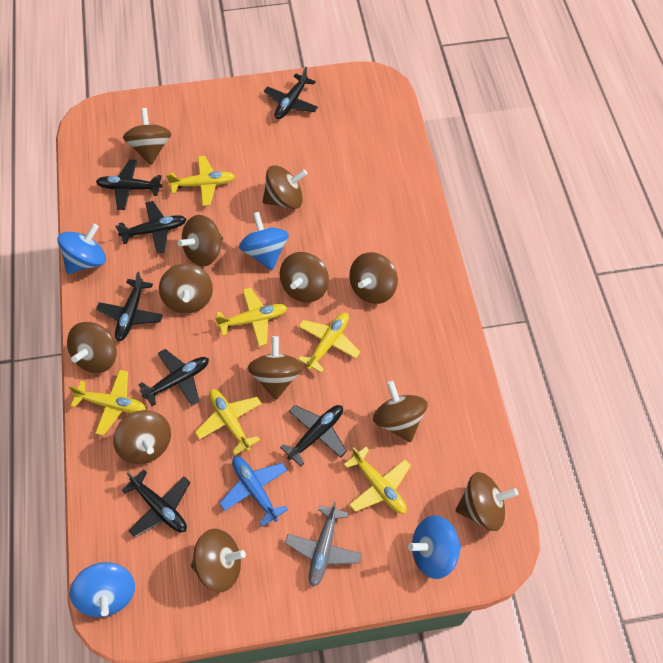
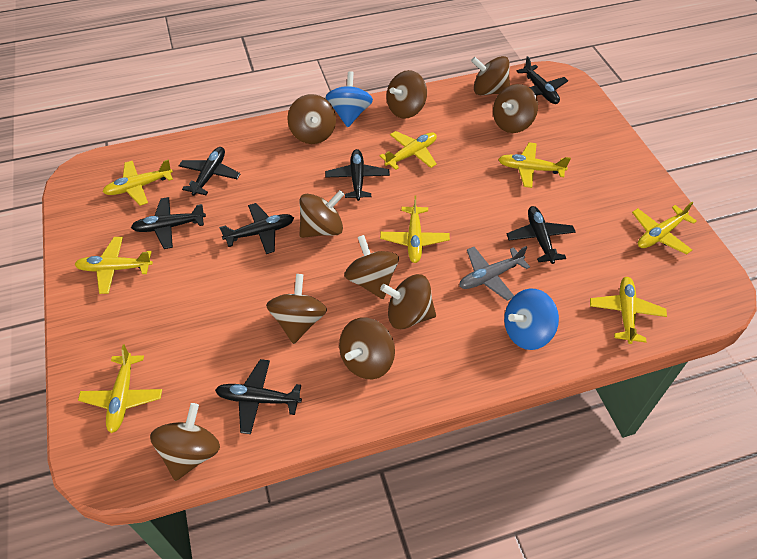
blue plane: [220,456,288,527] = 1 -> none = 0
blue spinning top: [57,223,106,274] [70,562,135,617] [239,212,289,270] [408,515,461,579] = 4 -> [326,71,373,127] [504,289,559,350] = 2
brown spinning top: [67,322,117,373] [113,410,171,464] [123,108,171,165] [159,264,213,314] [178,215,223,266] [191,529,246,592] [248,336,303,400] [263,165,307,209] [280,252,329,303] [349,252,398,304] [373,381,428,442] [456,472,518,531] = 12 -> [150,403,220,481] [266,274,327,344] [287,94,336,144] [299,190,345,238] [339,317,395,379] [344,235,399,299] [380,274,436,329] [387,70,427,119] [471,56,510,95] [493,84,538,133] = 10
yellow plane: [69,370,146,435] [166,156,235,206] [195,389,262,455] [215,287,288,346] [298,312,361,373] [344,447,411,514] = 6 -> [74,237,153,294] [78,345,162,433] [103,159,173,206] [380,131,437,170] [380,195,450,263] [498,142,571,188] [590,277,667,344] [632,202,697,255] = 8

